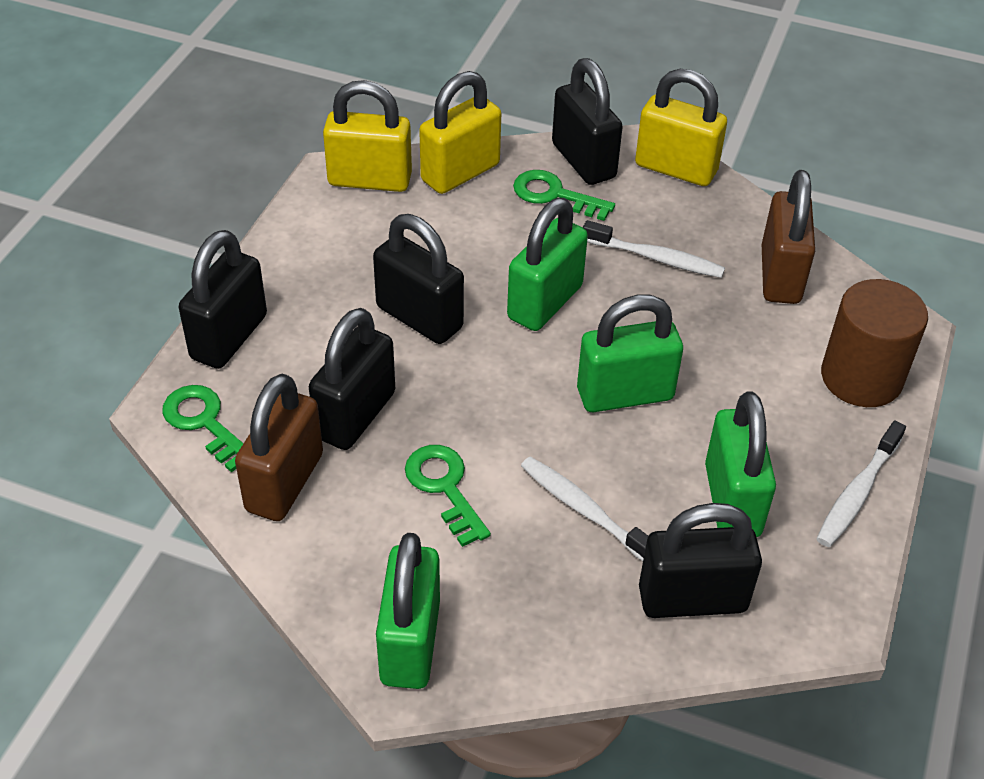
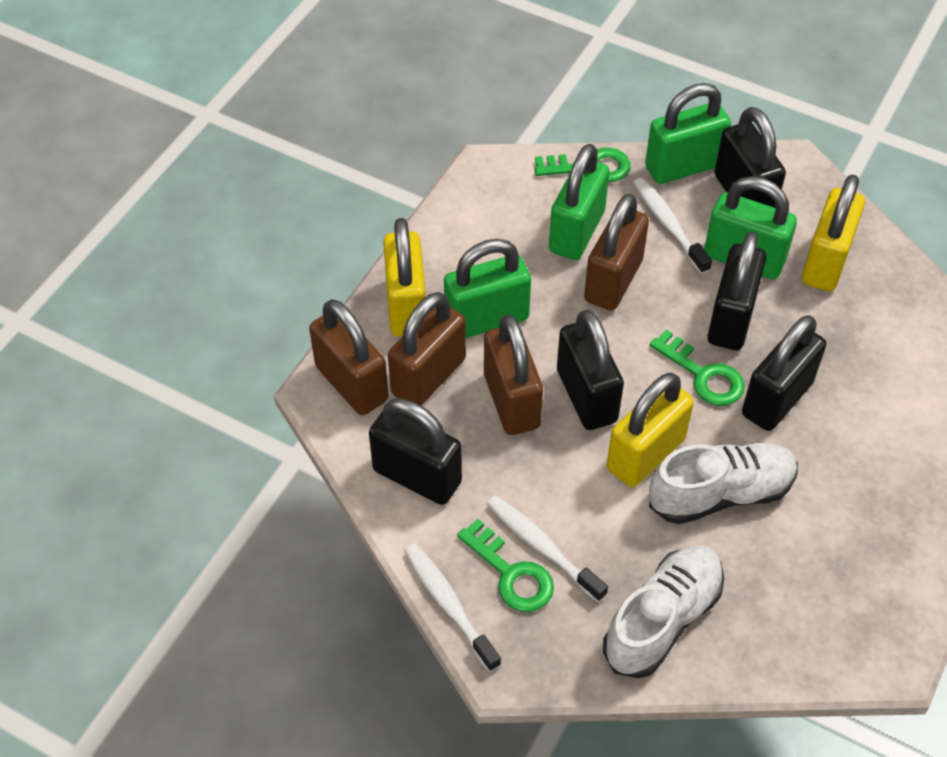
brown cylinder: [821,279,928,407] = 1 -> none = 0
brown padlock: [235,374,323,521] [762,170,815,304] = 2 -> [309,299,388,415] [388,292,466,406] [484,314,543,435] [584,193,649,311] = 4
white shoe: none = 0 -> [603,546,724,678] [649,443,798,524] = 2

